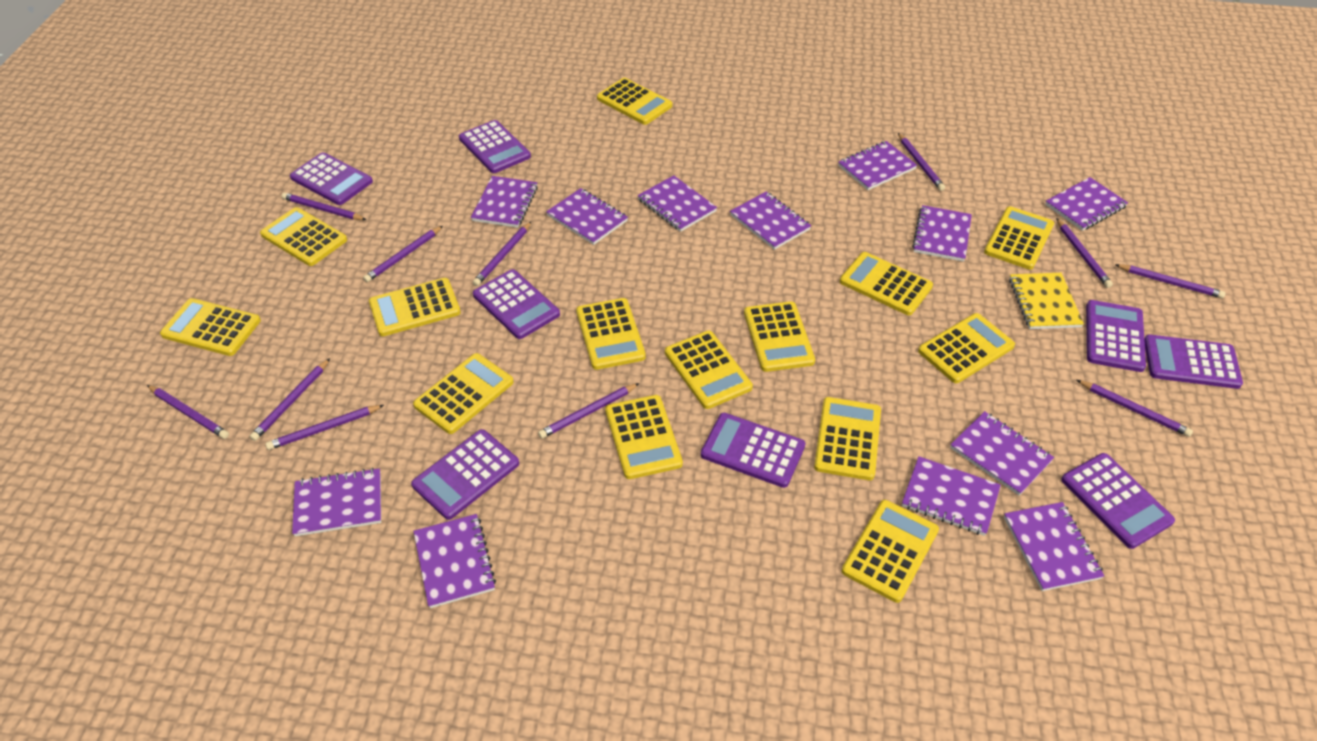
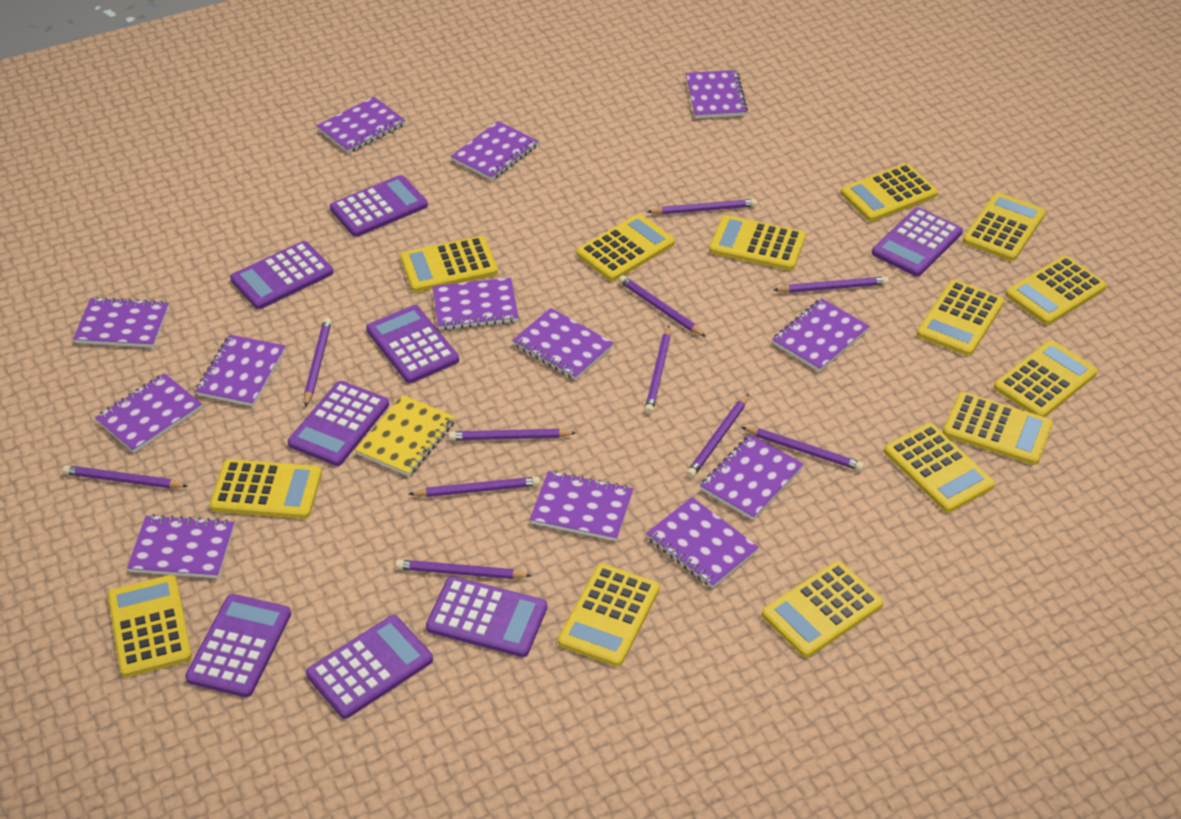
purple notebook: [292,468,381,536] [413,514,496,608] [471,176,538,228] [546,188,628,245] [638,175,717,232] [730,192,811,250] [838,141,917,190] [902,456,1001,536] [912,205,972,262] [950,411,1054,495] [1004,502,1104,591] [1045,177,1128,231] = 12 -> [73,297,169,348] [95,373,202,453] [127,514,234,578] [196,335,285,406] [317,97,405,153] [433,278,518,330] [451,121,538,180] [512,308,614,380] [530,471,633,541] [646,497,759,588] [686,70,748,118] [700,434,804,520] [772,298,869,372] = 13

